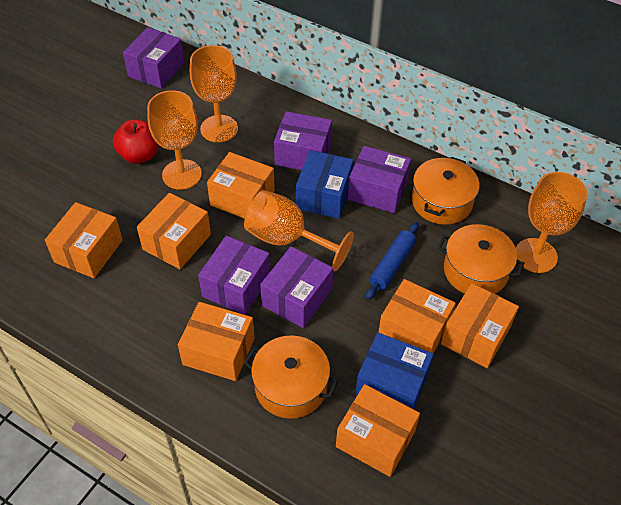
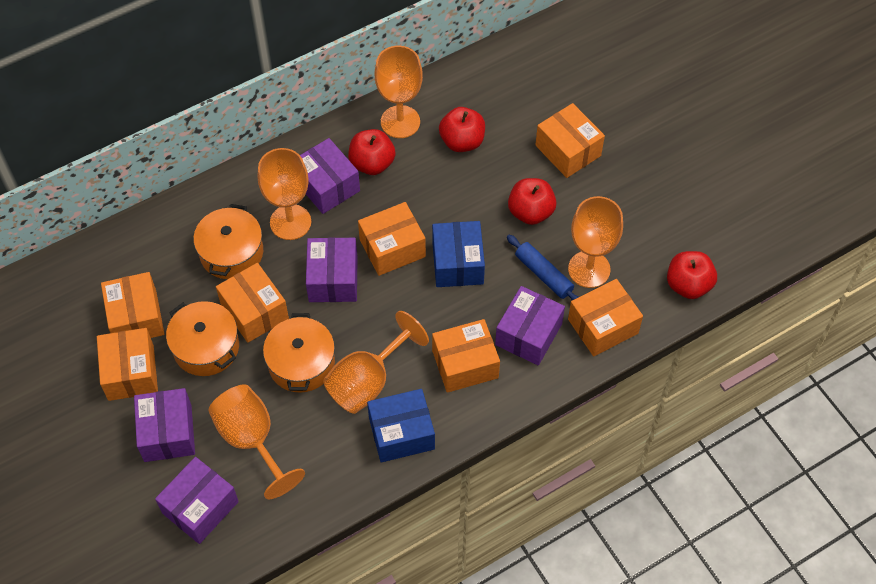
orange goblet: [147,90,202,190] [190,45,238,142] [244,190,354,272] [516,172,587,273] = 4 -> [208,385,305,499] [258,148,311,240] [323,311,429,414] [375,46,423,138] [568,196,623,288] = 5
red apple: [113,119,159,164] = 1 -> [348,129,395,175] [439,107,485,152] [508,178,556,225] [667,251,717,299] = 4

